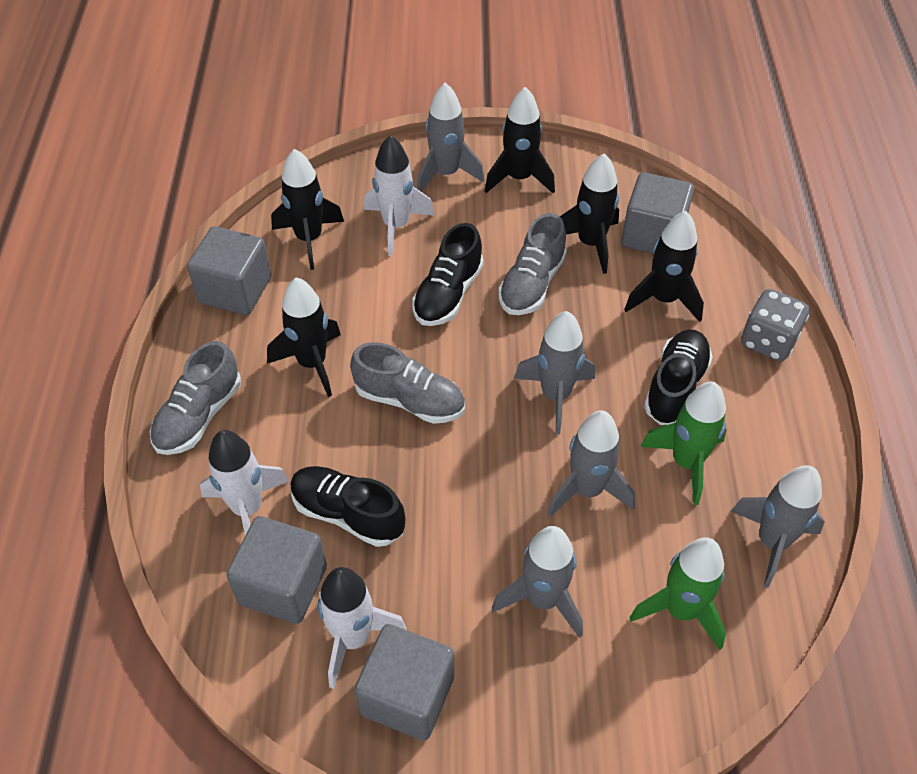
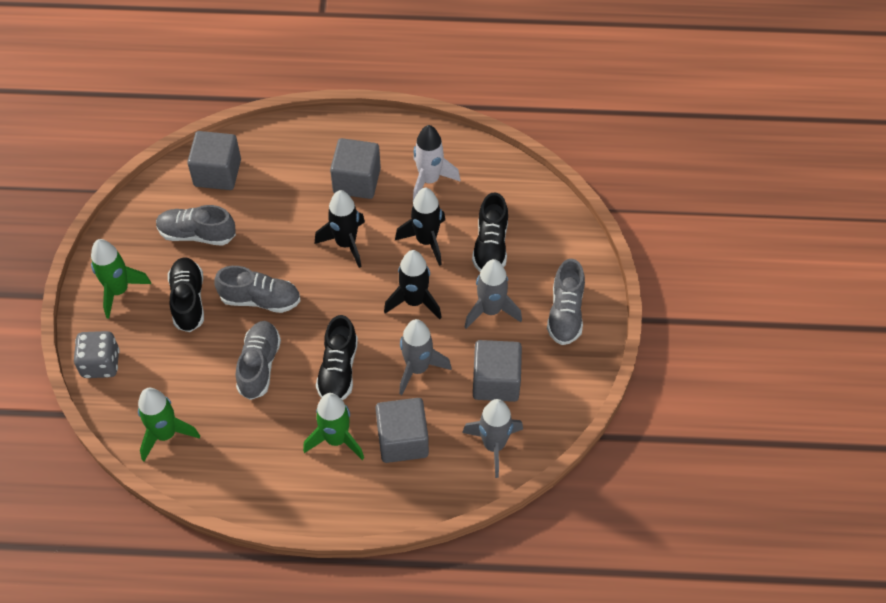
black rocket: [267,277,341,397] [271,149,344,270] [485,87,555,193] [560,154,619,274] [624,211,704,322] = 5 -> [314,190,365,268] [384,250,442,319] [395,188,445,266] = 3
green rocket: [629,537,726,650] [640,382,727,505] = 2 -> [91,239,151,319] [138,388,200,461] [303,393,364,460] = 3
grey rocket: [417,83,485,192] [492,526,583,638] [514,311,595,434] [547,410,635,517] [731,465,825,588] = 5 -> [399,319,452,395] [462,399,523,478] [464,259,522,329] = 3
grey shoe: [150,341,241,455] [350,342,465,424] [498,213,567,315] = 3 -> [156,205,236,246] [214,266,301,313] [236,321,281,400] [547,259,585,345] = 4
white rocket: [200,430,289,535] [318,567,406,689] [364,135,435,256] = 3 -> [413,125,460,201] = 1

